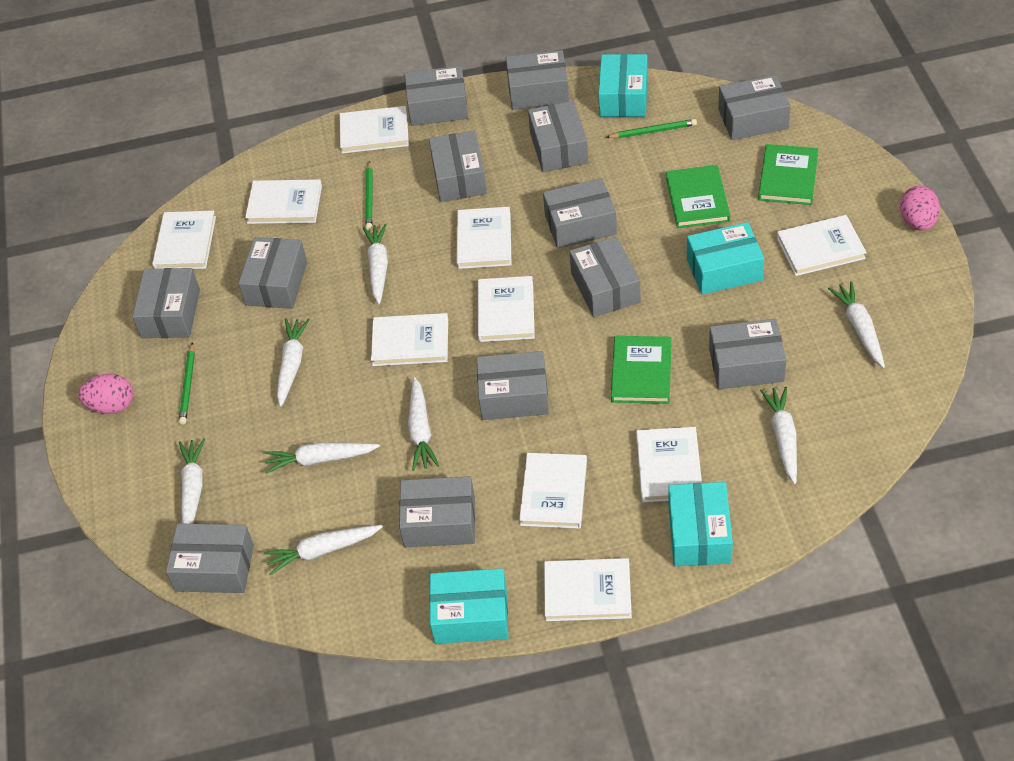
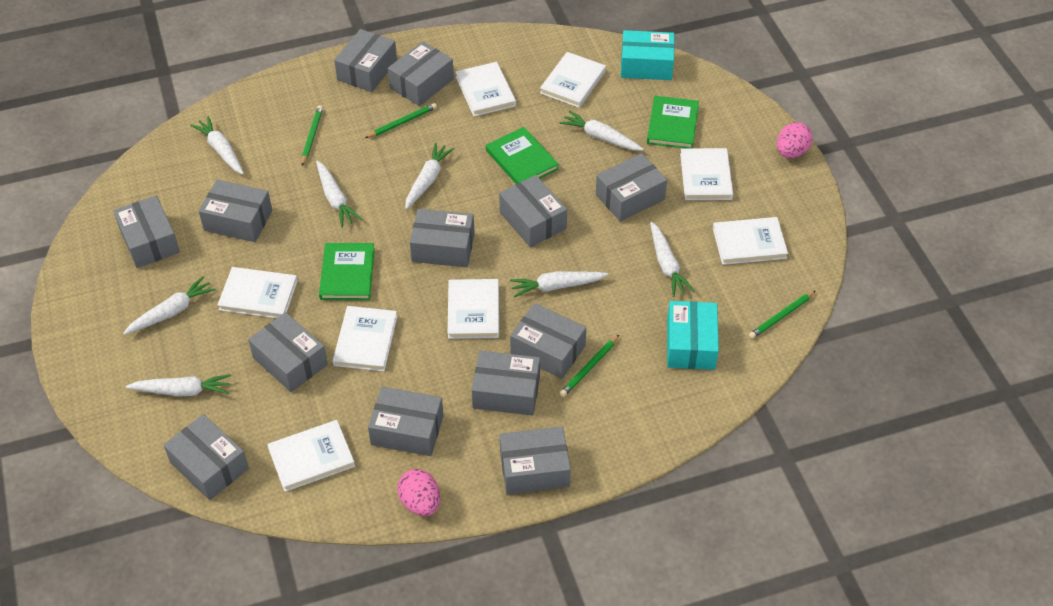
green pencil: [179,342,195,425] [365,161,373,230] [606,119,697,138] = 3 -> [302,105,323,166] [365,103,437,138] [560,335,619,397] [749,291,816,339] = 4
turquoise box: [429,568,508,644] [598,54,648,117] [668,482,733,566] [687,222,764,295] = 4 -> [621,30,675,80] [667,301,719,370] = 2
white book: [152,211,216,269] [245,179,322,224] [340,106,409,154] [371,313,448,366] [457,207,512,269] [478,276,535,342] [519,453,587,529] [544,558,632,621] [636,427,702,502] [777,215,867,276] = 10 -> [217,267,298,318] [267,420,355,492] [333,306,397,371] [448,279,499,339] [455,62,516,117] [540,52,606,108] [680,148,733,200] [713,217,788,265] = 8

